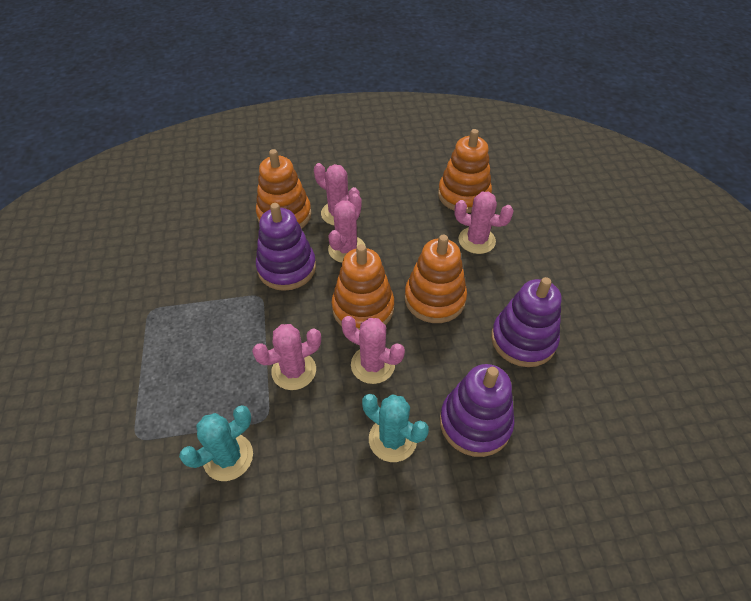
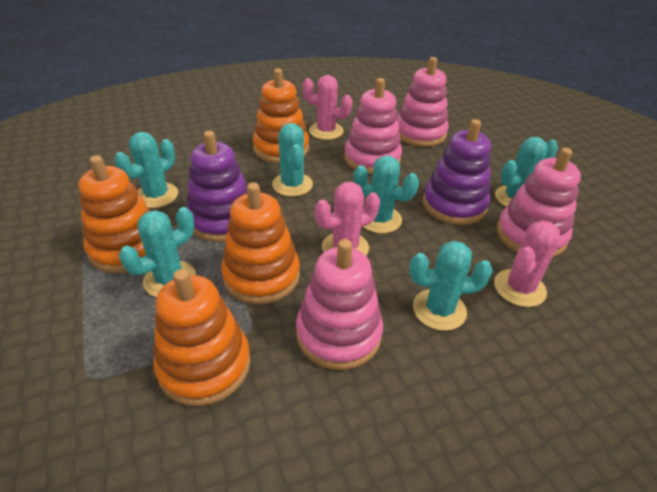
pink cactus: [252,324,321,390] [314,163,360,225] [328,193,365,263] [341,316,405,384] [454,192,513,254] = 5 -> [303,75,353,140] [315,182,380,256] [494,221,560,307] = 3
pink stacking toy: none = 0 -> [296,239,383,370] [344,78,402,174] [397,57,449,147] [497,148,581,258] = 4
purple stacking toy: [256,203,316,291] [440,364,514,457] [491,277,561,367] = 3 -> [186,131,247,242] [423,119,491,225] = 2
turquoise cactus: [179,405,253,481] [362,394,429,462] = 2 -> [114,132,178,208] [119,207,196,297] [272,123,313,197] [354,156,419,234] [409,241,493,331] [495,137,558,207] = 6

